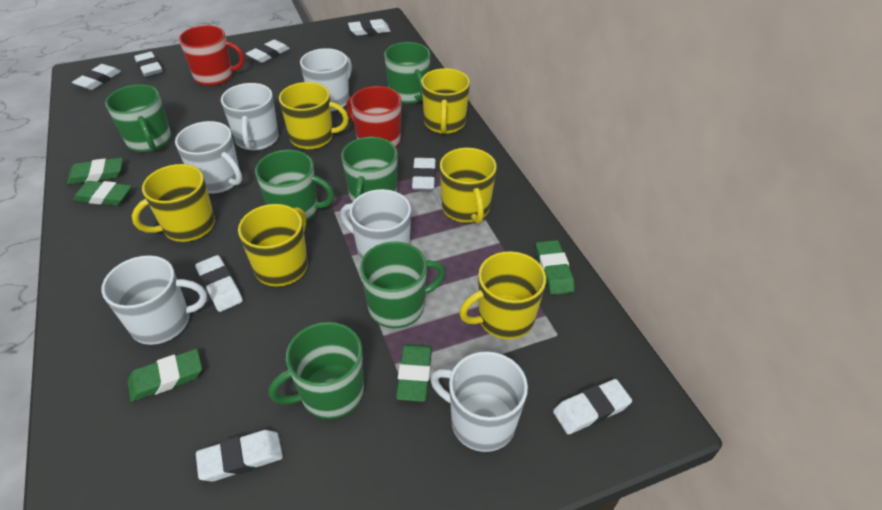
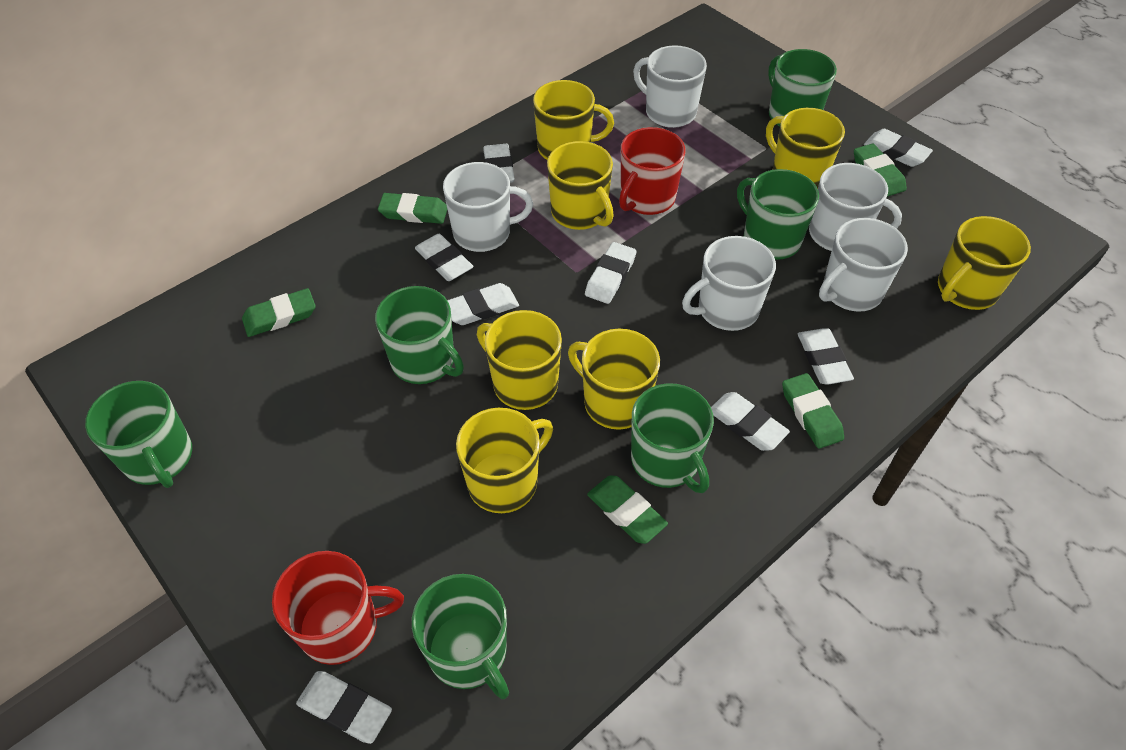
white mug: [101,255,207,345] [175,121,242,194] [221,83,279,150] [300,48,352,111] [340,189,411,260] [430,351,528,452] = 6 -> [443,162,533,252] [633,45,707,128] [682,236,776,331] [809,163,902,251] [819,218,908,312] = 5
yellow mug: [132,164,215,242] [238,204,308,286] [279,82,349,149] [421,68,470,134] [440,148,497,224] [459,251,546,339] = 6 -> [456,408,553,513] [477,310,562,410] [533,80,614,160] [547,141,614,230] [568,329,660,430] [766,108,845,189] [938,216,1031,310] = 7

